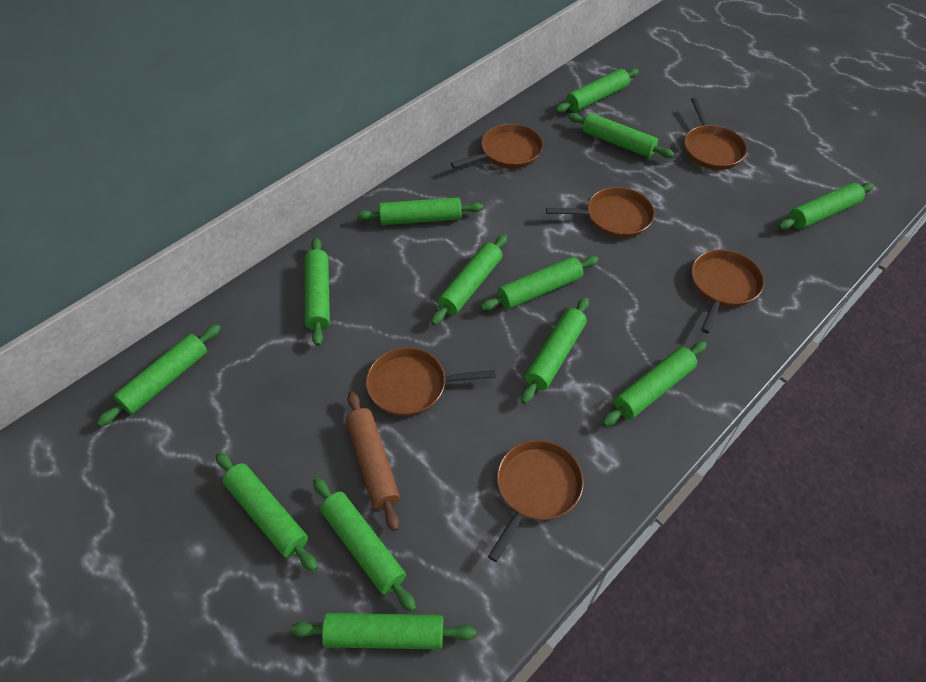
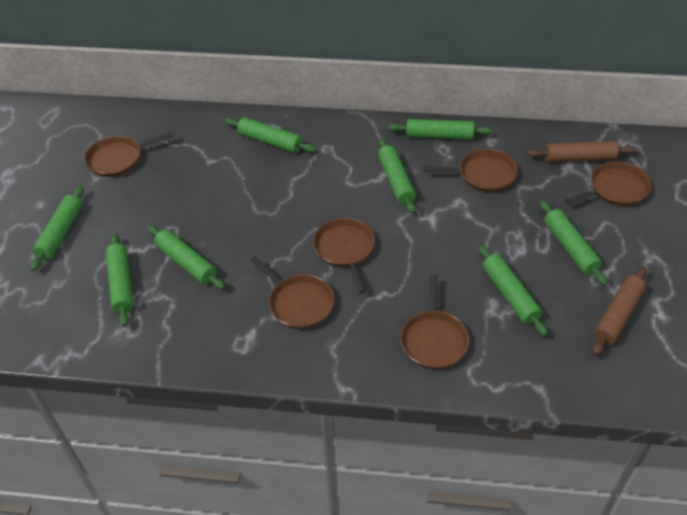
brown rolling pin: [346,391,400,531] = 1 -> [528,141,636,162] [592,267,647,356] = 2
green rolling pin: [97,324,221,426] [216,452,318,572] [291,613,476,650] [305,238,330,346] [313,478,416,612] [357,197,483,225] [431,235,507,325] [480,256,599,311] [521,297,589,404] [555,68,639,113] [568,113,675,158] [602,341,707,427] [778,183,874,230] = 13 -> [30,186,84,271] [106,234,134,327] [147,225,225,290] [225,117,316,153] [378,138,416,214] [388,119,493,140] [478,245,548,336] [540,201,608,285] = 8

